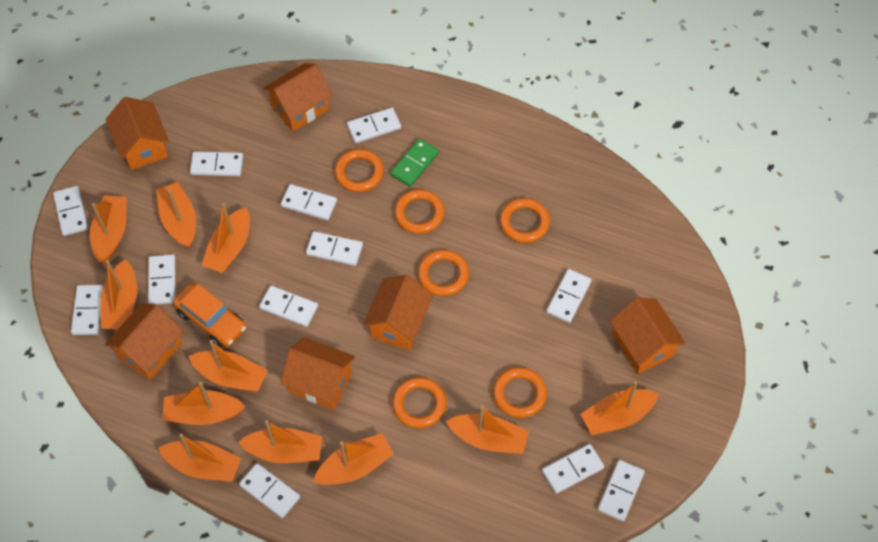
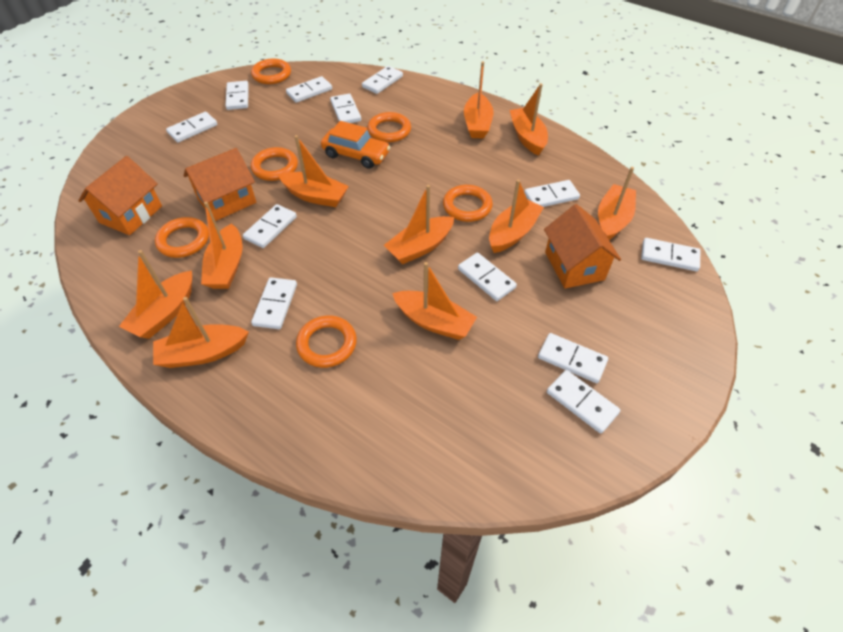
green domino: [390,139,439,187] = 1 -> none = 0
orange boat: [90,195,127,263] [101,259,137,329] [156,182,196,248] [158,433,241,482] [162,382,246,425] [188,340,268,392] [202,203,250,273] [238,420,323,463] [313,433,394,485] [446,406,529,454] [581,381,659,435] = 11 -> [119,250,192,339] [153,297,249,368] [201,201,243,289] [279,135,349,207] [384,185,454,264] [392,262,477,340] [464,61,494,139] [489,180,544,253] [509,83,548,156] [598,167,636,240] = 10
orange house: [105,97,169,170] [105,303,183,380] [263,63,333,131] [280,337,355,409] [363,274,433,350] [610,297,685,374] = 6 -> [78,156,162,235] [184,148,256,221] [544,204,621,289] = 3

